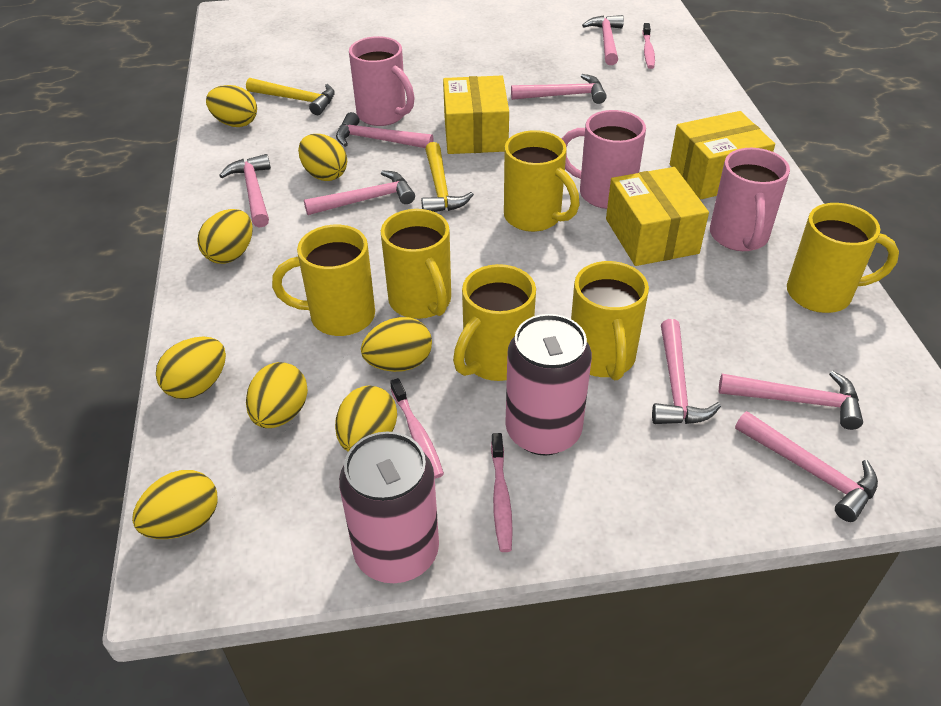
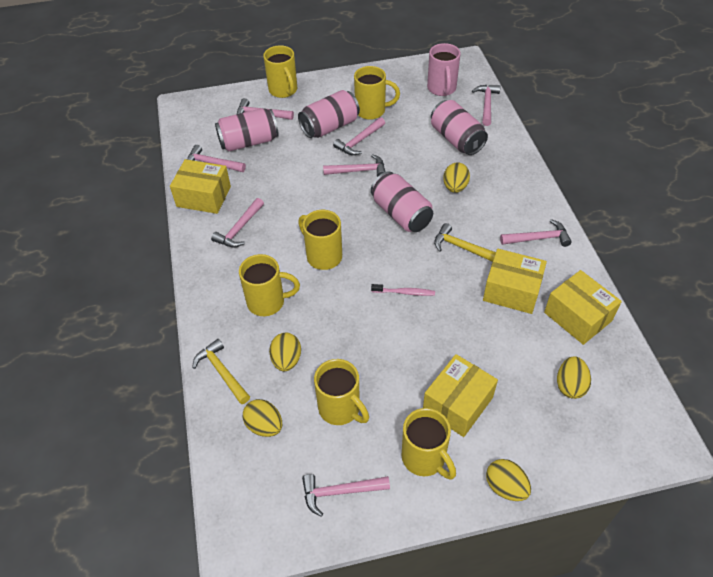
pink can: [339,432,439,583] [505,314,592,456] = 2 -> [215,108,279,151] [298,90,360,138] [371,171,433,232] [431,100,488,155] = 4
pink mug: [349,36,415,126] [561,110,646,209] [710,148,790,251] = 3 -> [427,43,461,96] = 1
pink toothbrush: [390,378,444,478] [491,433,513,552] [642,23,655,69] = 3 -> [371,284,435,296] = 1
yellow box: [443,76,509,154] [606,167,709,266] [670,111,775,199] = 3 -> [170,159,231,214] [423,354,498,437] [483,249,547,314] [544,270,622,345] = 4
yellow egg: [132,470,218,539] [156,337,226,399] [197,209,253,264] [206,85,257,127] [246,362,308,428] [298,134,347,181] [335,385,397,452] [361,317,432,372] = 8 -> [243,399,282,437] [269,333,301,371] [443,163,470,193] [486,459,531,501] [557,356,591,399] = 5

